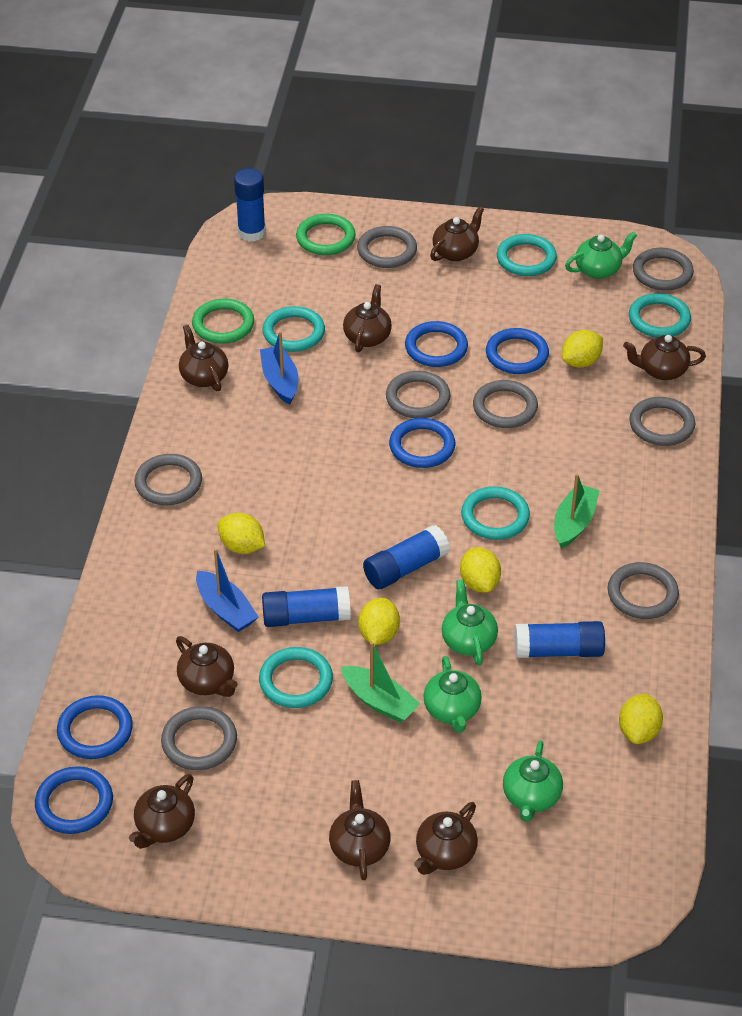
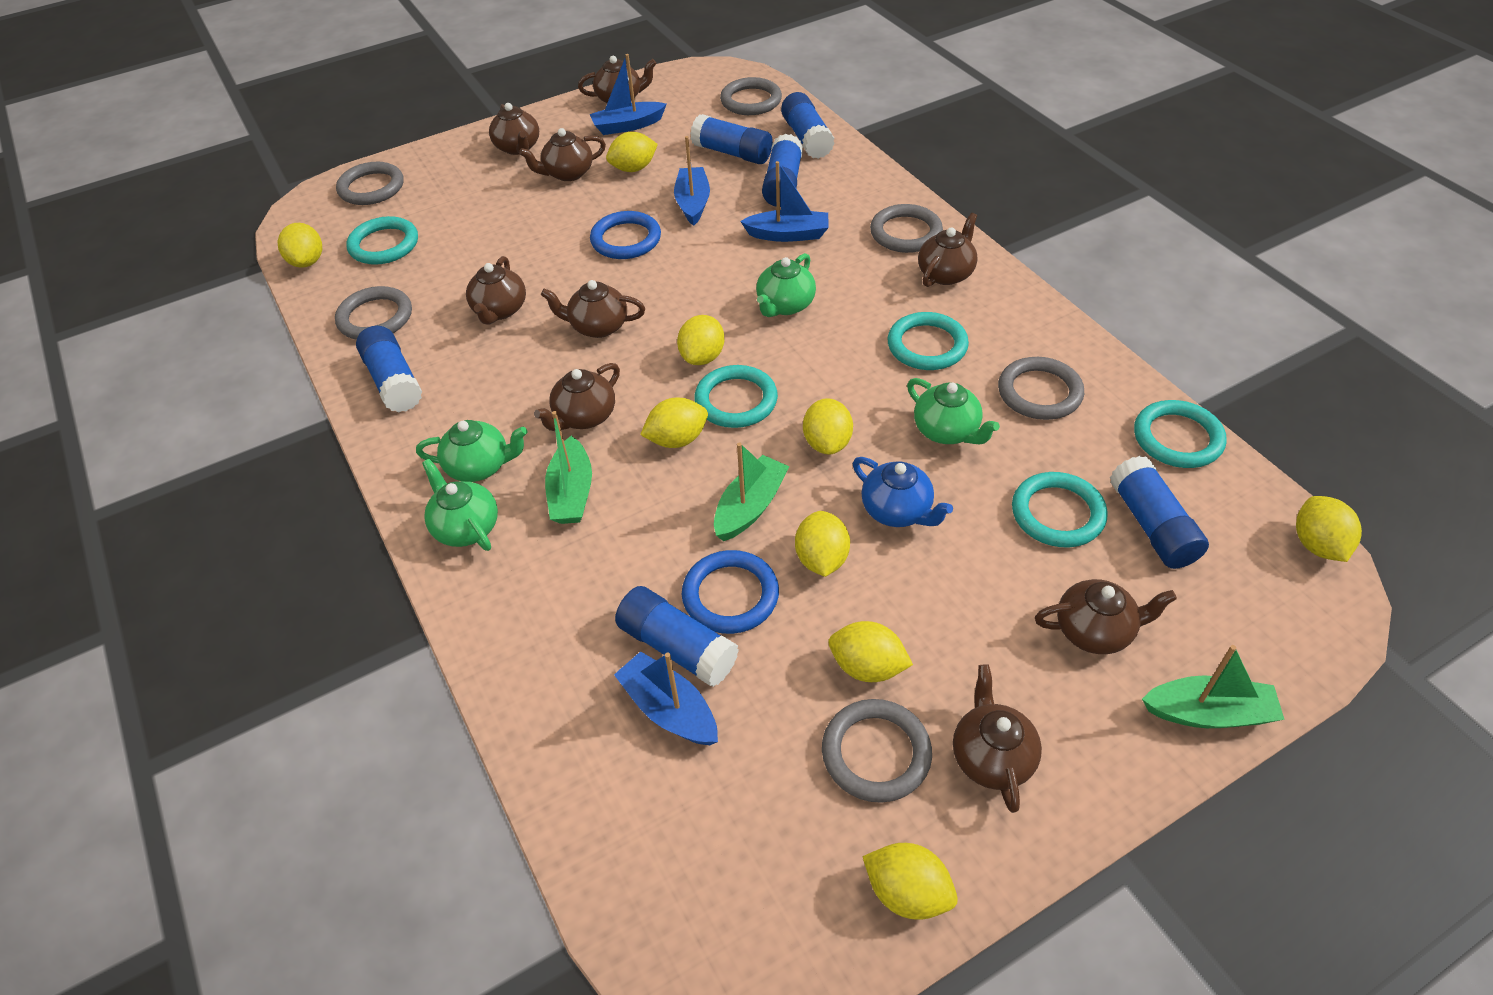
blue boat: [196,548,259,632] [260,331,298,405] = 2 -> [590,54,667,135] [614,651,718,745] [674,136,710,226] [740,161,829,242] = 4
blue glue stick: [234,168,265,242] [262,586,351,627] [363,525,450,589] [514,621,605,658] = 4 -> [356,326,422,413] [615,586,739,687] [690,114,773,164] [762,133,803,207] [781,92,835,159] [1110,456,1209,569] = 6
blue ring: [35,766,113,834] [57,695,133,759] [389,418,456,468] [405,321,468,367] [486,328,549,374] = 5 -> [590,211,661,259] [682,550,779,634] = 2
blue teapot: none = 0 -> [853,457,953,527] = 1
brown teapot: [129,774,195,849] [176,636,238,697] [179,325,228,391] [329,780,391,880] [343,284,392,352] [414,802,478,875] [430,206,484,261] [623,335,706,380] = 8 -> [466,256,526,324] [489,103,539,155] [519,128,606,181] [534,363,620,431] [541,280,645,338] [578,56,657,103] [918,213,978,287] [953,664,1042,813] [1035,579,1177,654] = 9
green boat: [341,642,421,723] [554,474,600,549] = 2 -> [545,411,592,524] [714,443,790,541] [1142,645,1285,728] = 3
green ring: [192,299,254,344] [296,214,355,255] = 2 -> none = 0
grey ring: [135,454,202,505] [161,706,237,770] [357,226,417,268] [386,371,451,418] [473,380,538,428] [608,562,679,619] [629,397,695,446] [633,248,694,291] = 8 -> [335,286,412,340] [336,162,404,205] [720,77,782,115] [822,699,932,803] [870,204,943,253] [998,357,1084,420] = 6
yellow lemon: [218,513,265,554] [358,598,400,645] [460,547,501,593] [562,330,603,368] [619,694,663,744] = 5 -> [277,223,322,268] [606,132,658,172] [640,398,708,448] [677,315,724,365] [795,511,850,577] [803,398,853,455] [829,621,913,682] [862,843,958,920] [1296,496,1362,562] = 9

